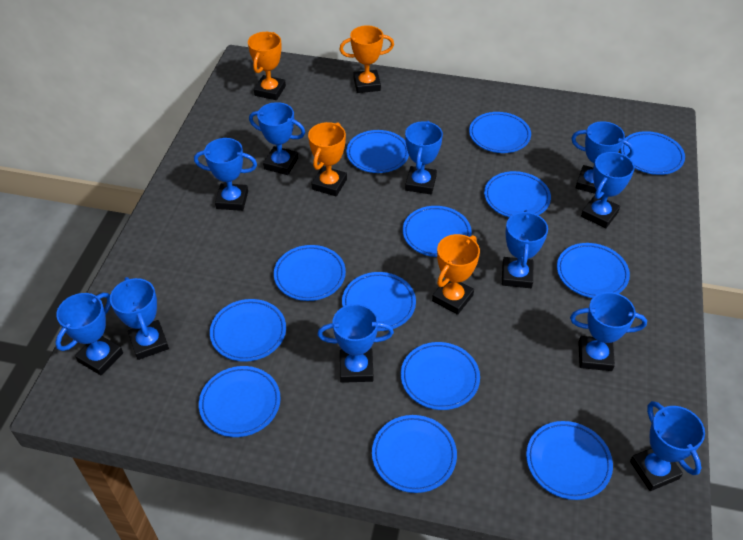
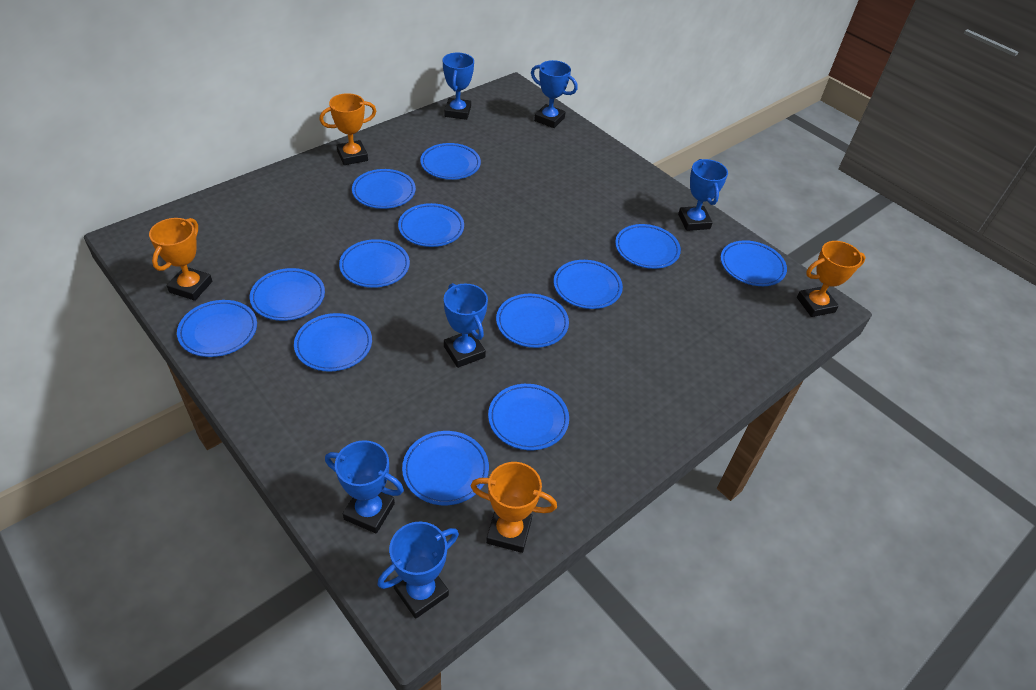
blue trophy: [55,293,123,376] [110,277,169,360] [194,138,257,211] [249,102,305,175] [317,304,394,383] [405,121,443,194] [502,210,548,288] [570,292,647,371] [571,121,634,194] [581,152,635,228] [630,401,705,491] = 11 -> [325,440,404,533] [377,522,459,619] [443,52,474,120] [444,283,488,368] [531,60,578,128] [678,159,728,231] = 6

